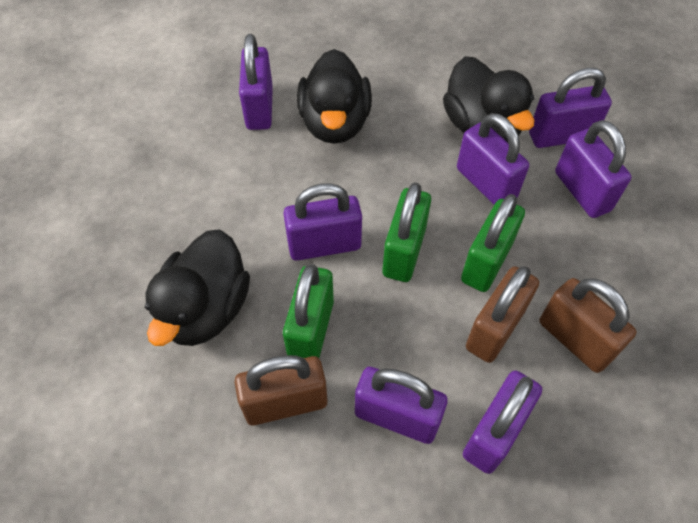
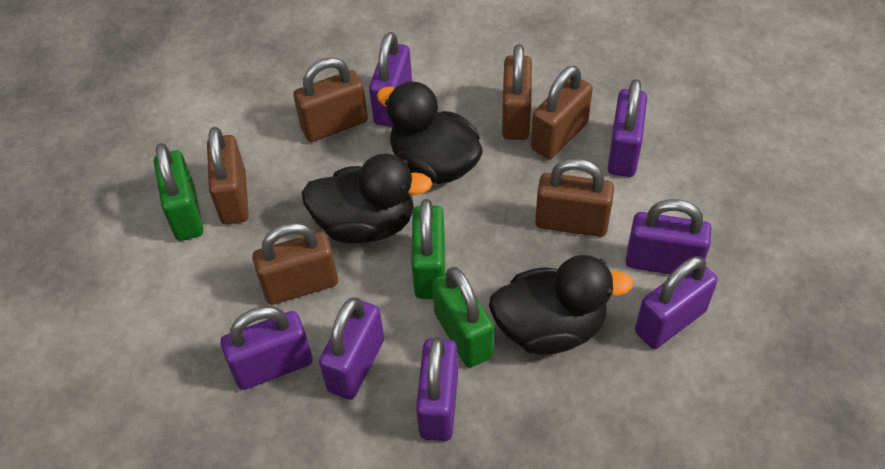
brown padlock: [235,355,328,425] [466,266,539,363] [539,278,636,373] = 3 -> [207,127,249,225] [252,223,338,305] [293,57,368,142] [502,44,532,140] [531,66,593,159] [535,159,614,237] = 6

